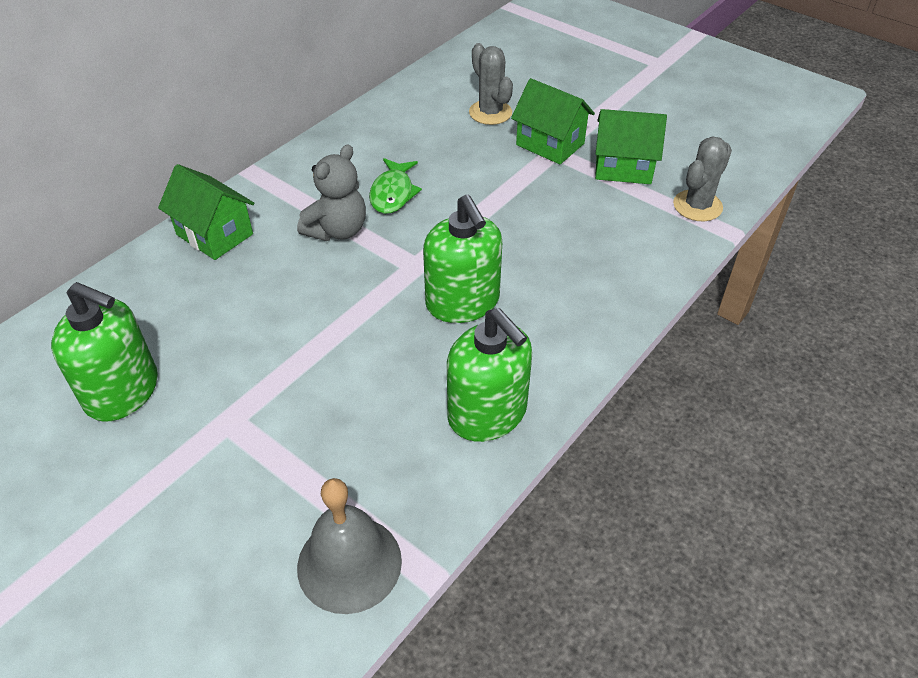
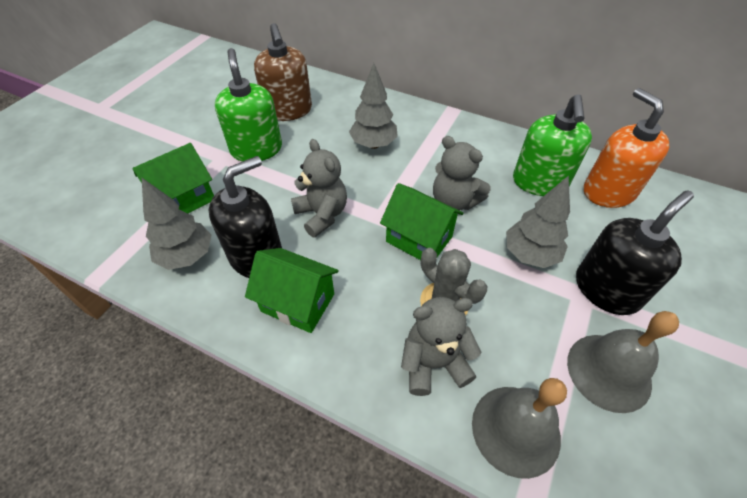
black soap dispenser: none = 0 -> [209,156,282,278] [576,190,694,315] = 2
brown soap dispenser: none = 0 -> [254,23,312,121] = 1
green fish: [369,158,422,214] = 1 -> none = 0
green soap dispenser: [51,282,158,422] [423,195,502,323] [447,308,532,442] = 3 -> [215,48,282,162] [513,94,592,196] = 2
grey bell: [297,478,402,614] = 1 -> [472,378,567,479] [567,311,679,413] = 2
grey cactus: [469,43,513,125] [673,137,732,221] = 2 -> [420,248,487,316] = 1
grey teddy bear: [297,144,366,241] = 1 -> [291,139,347,238] [401,297,481,396] [433,136,491,211] = 3
grey tree: none = 0 -> [142,178,211,270] [349,63,398,149] [506,176,570,268] = 3
orange soap dispenser: none = 0 -> [584,88,669,208] = 1

